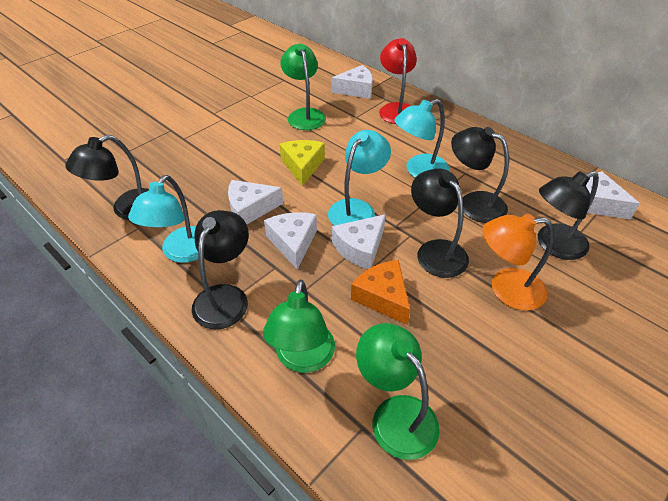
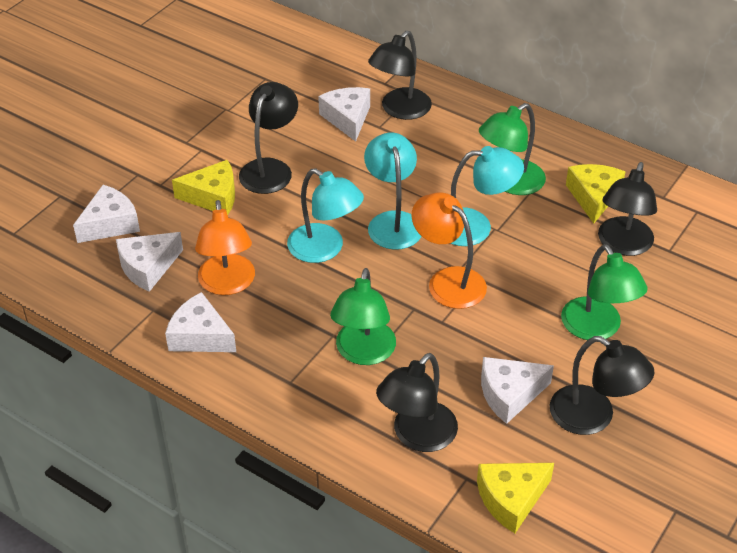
orange cheese: [351,260,410,325] = 1 -> none = 0
orange lamp: [483,214,554,311] = 1 -> [195,200,255,295] [411,192,487,309] = 2
red lamp: [379,38,417,124] = 1 -> none = 0
yellow cheese: [280,140,325,186] = 1 -> [172,160,235,215] [477,463,554,533] [566,164,626,224] = 3

